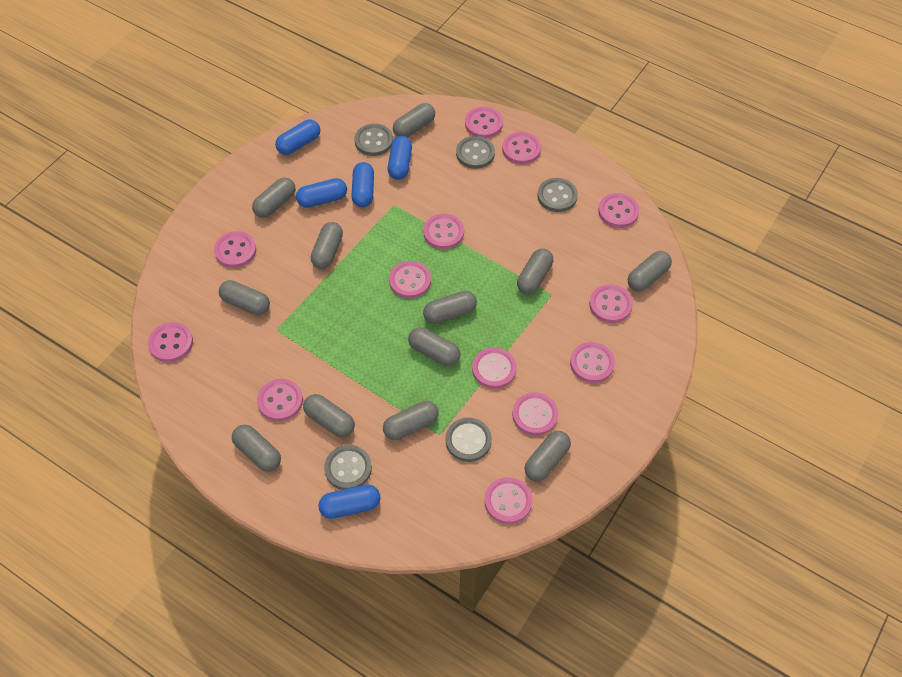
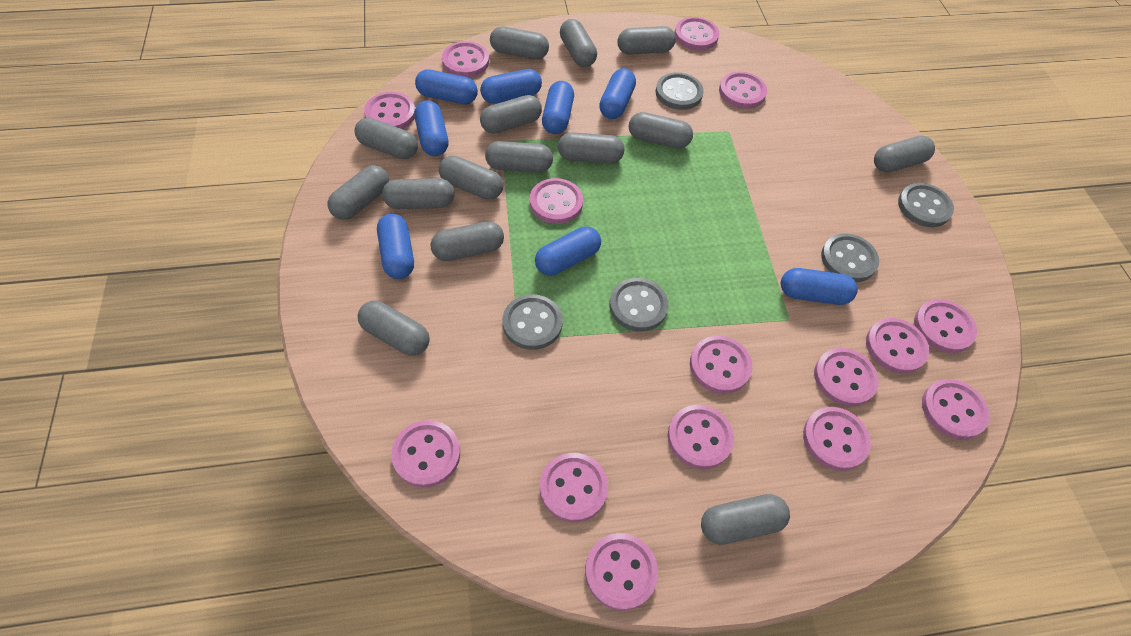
blue capsule: [275,120,320,155] [296,178,347,208] [318,485,380,519] [351,162,374,207] [388,136,412,180] = 5 -> [377,214,414,279] [414,100,448,156] [415,69,478,104] [480,69,542,104] [535,226,601,276] [542,81,574,134] [599,68,636,119] [781,268,858,305] = 8
grey capsule: [219,280,270,315] [232,424,281,472] [252,177,295,218] [303,394,355,437] [311,222,343,269] [383,401,439,440] [393,103,435,137] [408,327,460,366] [423,291,477,324] [517,249,553,294] [524,431,571,481] [628,251,672,291] = 12 -> [328,165,389,220] [354,118,418,159] [358,301,430,356] [382,178,455,209] [430,221,504,261] [439,156,503,200] [480,95,542,134] [485,141,553,173] [490,26,549,59] [558,132,624,164] [560,19,597,67] [617,26,676,55] [629,112,693,149] [701,494,790,545] [874,136,935,172] = 15
pink button: [148,322,193,362] [214,231,256,268] [257,379,303,421] [389,261,431,299] [423,214,464,249] [465,107,503,138] [472,348,517,389] [485,477,533,524] [502,132,541,164] [512,393,558,436] [570,342,615,383] [589,285,633,323] [598,193,639,228] = 13 -> [364,92,415,129] [391,420,460,488] [442,41,489,77] [530,178,583,224] [540,453,608,522] [585,533,658,611] [668,405,734,469] [674,17,719,51] [690,336,752,394] [719,72,767,109] [803,407,871,471] [814,348,879,407] [866,318,929,374] [914,299,977,353] [922,379,990,440] = 15

